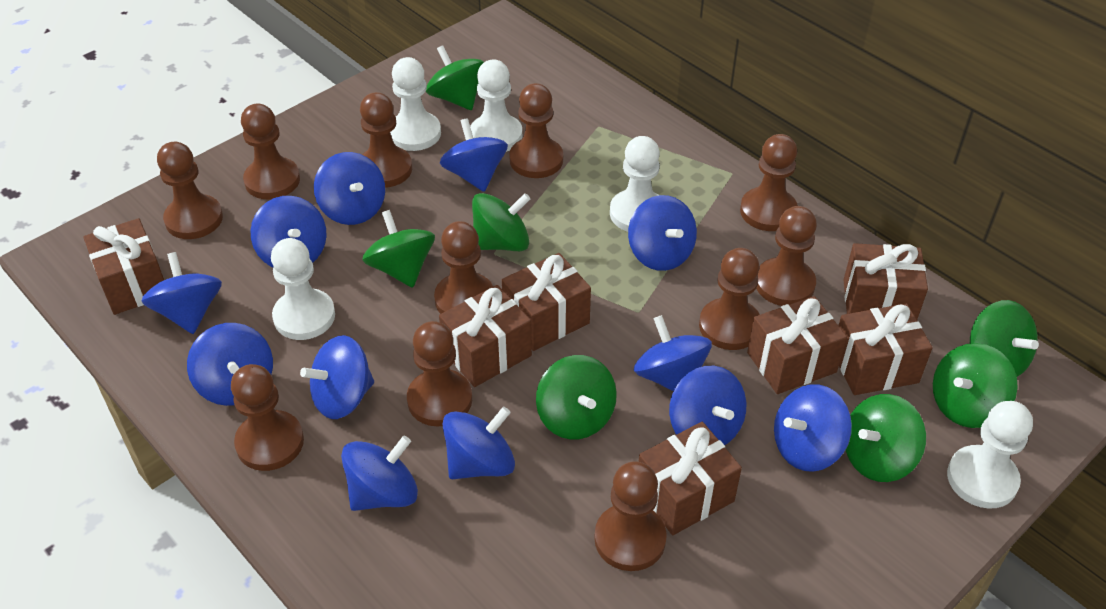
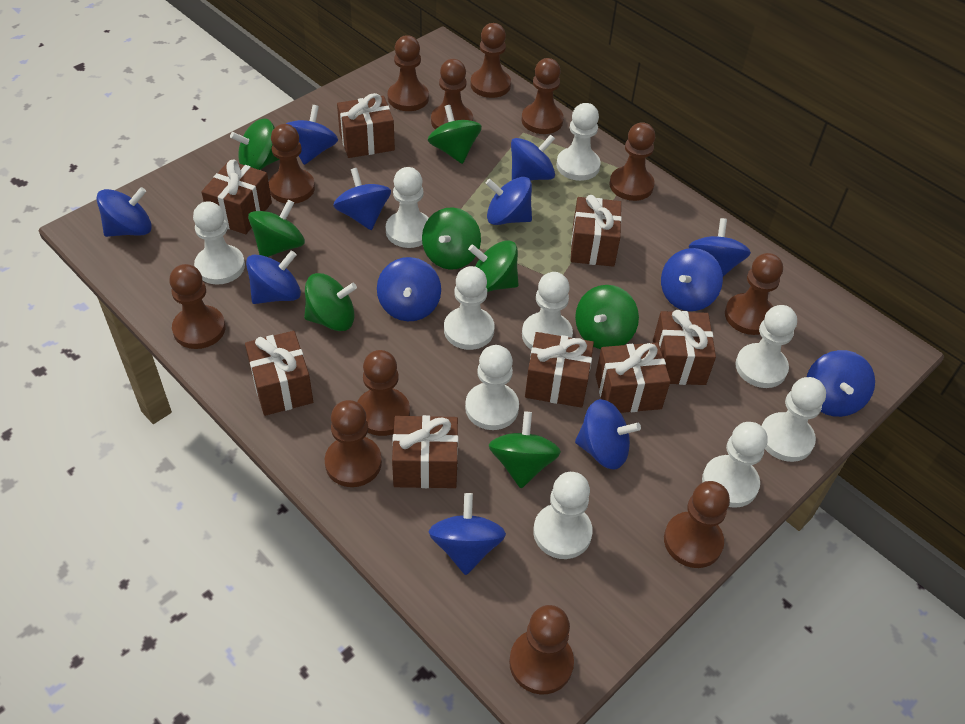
brown gift: [83,218,164,315] [439,285,532,387] [502,253,591,351] [638,422,742,535] [747,296,847,394] [838,303,933,395] [843,243,928,320] = 7 -> [201,160,272,234] [245,331,313,416] [337,93,395,158] [392,415,458,488] [525,332,594,408] [571,195,622,267] [595,343,671,413] [653,310,716,385] = 8
brown pawn: [157,142,223,239] [231,364,304,471] [241,104,300,200] [360,92,412,188] [407,321,472,426] [434,221,493,314] [509,83,563,178] [594,461,667,571] [699,248,760,350] [740,134,798,231] [756,206,817,306] = 11 -> [169,264,226,349] [269,124,315,204] [325,400,382,487] [357,350,410,436] [388,35,429,111] [431,59,473,129] [470,23,511,98] [509,605,574,695] [522,58,564,134] [610,122,655,201] [664,481,730,568] [725,253,783,335] = 12
green spinning top: [362,210,435,288] [426,45,484,110] [472,193,530,251] [536,355,617,440] [846,394,926,482] [933,343,1018,428] [970,300,1039,377] = 7 -> [230,119,280,170] [248,199,305,257] [304,273,357,331] [422,207,481,270] [428,105,482,164] [468,240,519,292] [489,411,561,488] [575,285,639,349] = 8
white pawn: [271,238,335,340] [390,57,441,151] [470,60,522,152] [610,136,660,232] [947,401,1033,509] = 5 -> [193,201,245,285] [386,167,429,248] [444,266,495,350] [465,345,519,430] [522,272,573,349] [533,472,593,559] [556,103,601,181] [702,422,768,508] [735,305,797,388] [761,377,826,462] = 10

